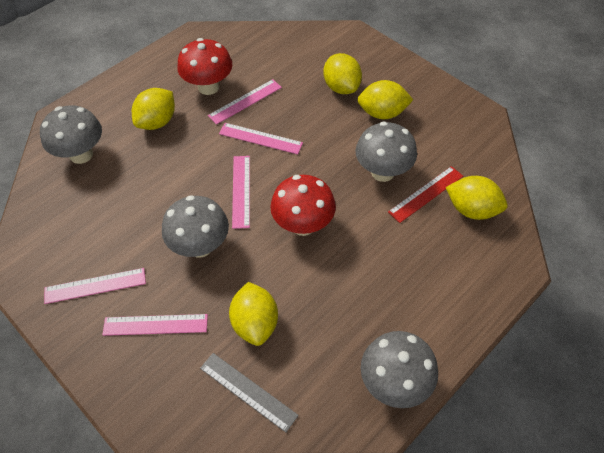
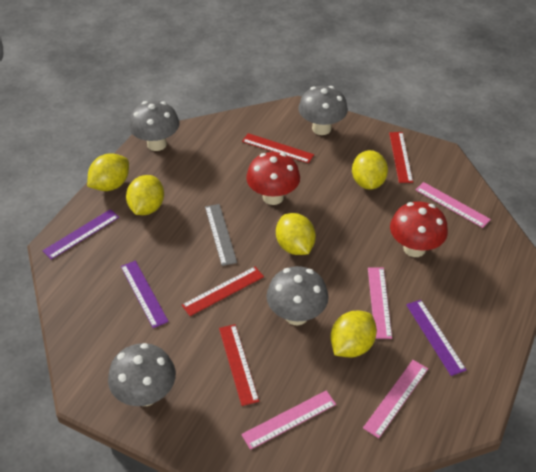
pink ruler: [44,268,146,304] [102,314,208,336] [208,79,282,125] [219,123,303,154] [232,156,250,229] = 5 -> [241,390,336,450] [363,360,428,438] [368,268,392,339] [415,182,491,228] = 4
purple ruler: none = 0 -> [42,209,119,260] [121,261,169,328] [406,300,466,376] = 3
red ruler: [388,166,463,223] = 1 -> [182,267,264,316] [219,324,259,406] [242,133,314,163] [389,132,413,183] = 4

